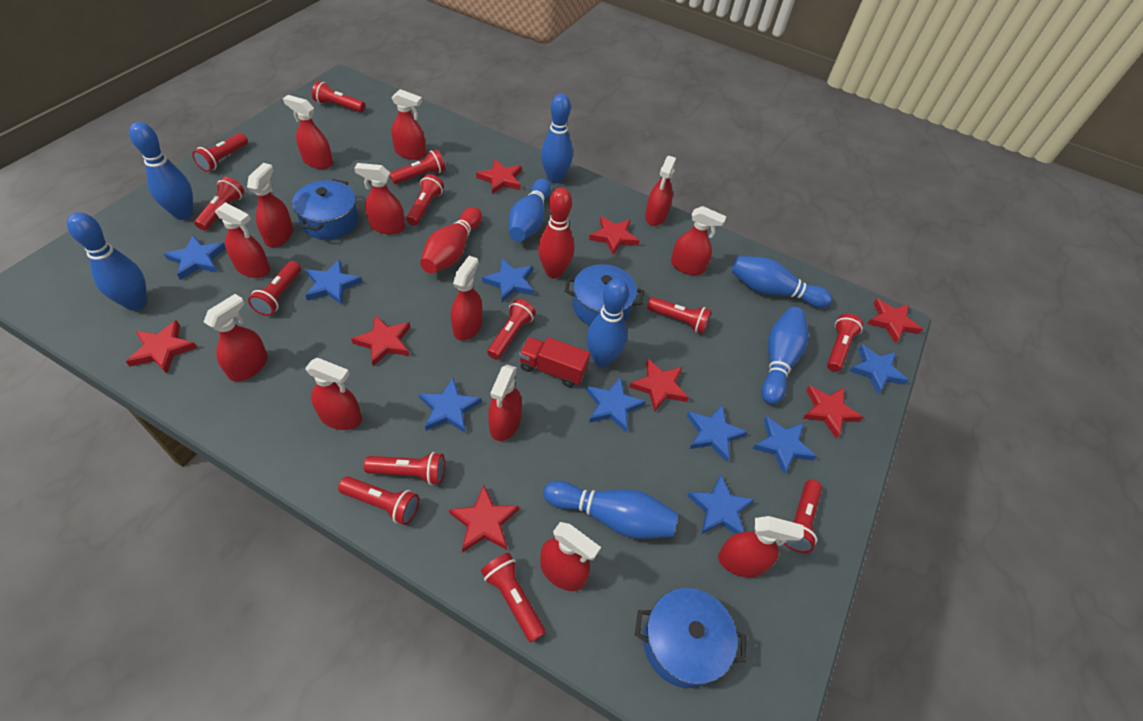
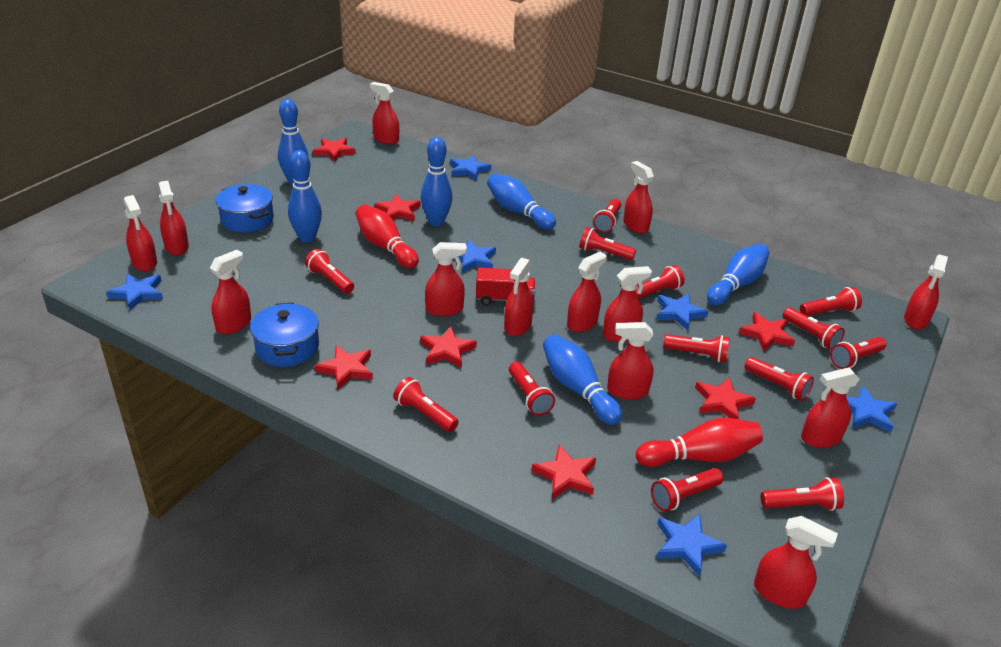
blue bowling pin: [67,212,147,311] [129,122,193,220] [509,179,551,242] [541,94,573,183] [543,481,678,539] [587,278,629,367] [731,256,832,308] [761,307,808,405] = 8 -> [278,99,309,185] [288,150,322,243] [421,137,453,226] [487,174,556,230] [543,334,622,425] [707,243,769,305] = 6
blue pot: [292,179,358,239] [565,264,644,325] [635,588,746,688] = 3 -> [216,184,274,232] [250,302,319,367] = 2
blue star: [164,235,226,280] [305,259,362,305] [419,378,482,433] [482,259,534,302] [586,377,646,432] [687,404,748,462] [687,474,755,534] [752,416,817,475] [849,344,909,394] = 9 -> [106,274,163,311] [450,155,491,180] [454,240,496,273] [656,293,709,330] [656,514,727,577] [846,386,897,433] = 6
red star: [126,320,197,374] [351,315,410,366] [449,485,519,553] [476,159,522,194] [589,216,640,255] [629,359,689,412] [803,385,863,439] [867,298,923,344] = 8 -> [313,138,356,162] [315,345,373,389] [374,194,420,221] [420,327,477,368] [532,445,596,499] [695,377,756,419] [738,312,795,351] = 7

